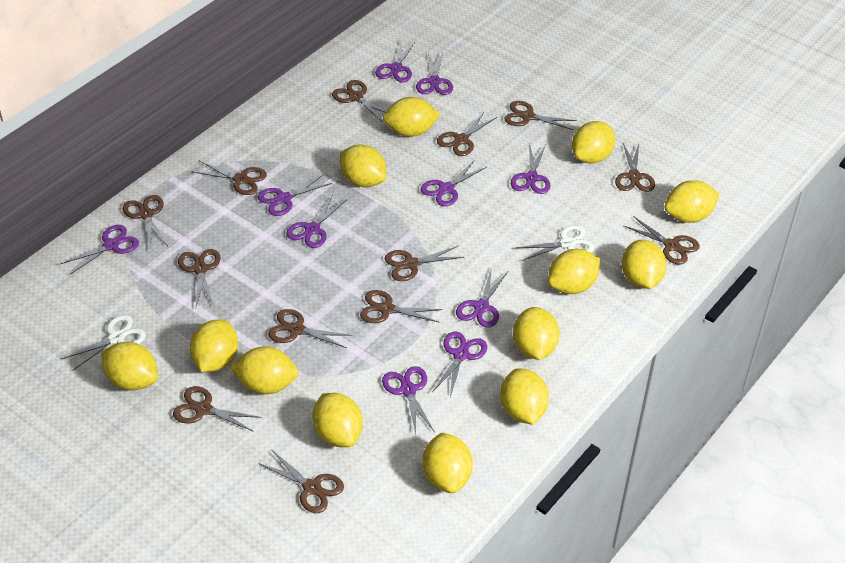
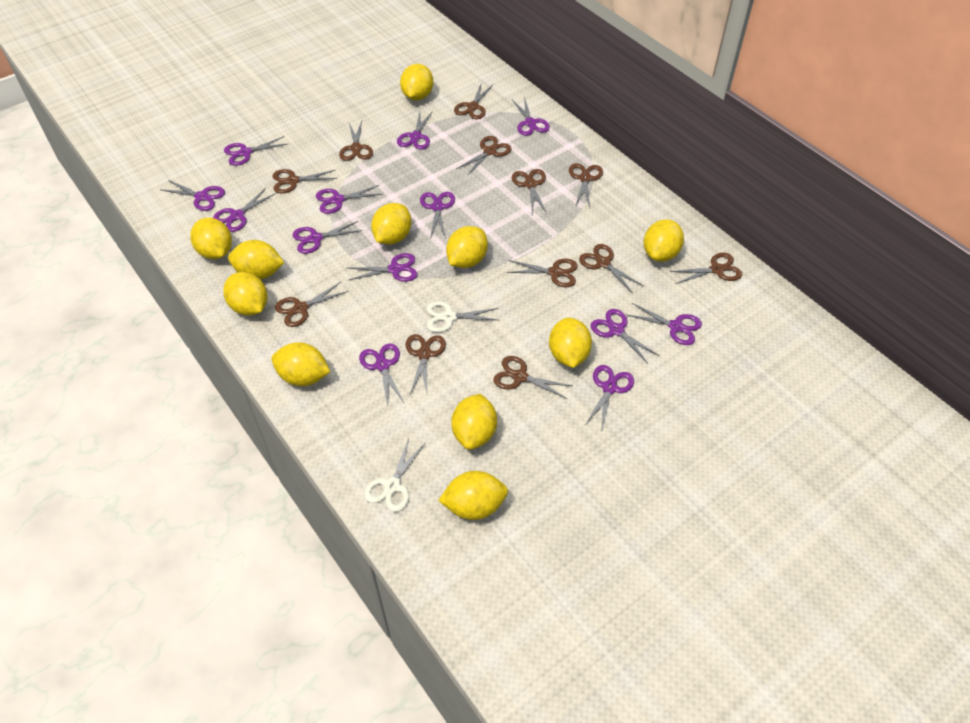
brown scissors: [123,195,168,249] [173,386,262,432] [178,249,221,306] [191,161,267,195] [259,449,344,513] [268,309,353,348] [332,80,386,121] [360,290,443,323] [385,246,464,281] [437,111,497,156] [504,101,577,130] [615,143,655,192] [623,216,700,264] = 13 -> [273,169,337,194] [275,282,348,327] [339,121,373,161] [405,334,446,394] [454,82,494,119] [456,136,512,176] [493,356,572,399] [507,259,578,287] [512,169,547,215] [569,163,603,207] [579,244,643,293] [670,253,742,284] = 12
purple scissors: [60,225,139,274] [257,174,332,216] [286,194,346,248] [375,39,416,82] [382,366,435,434] [416,52,453,95] [421,160,487,206] [432,331,487,397] [456,267,508,328] [511,146,551,194] = 10 -> [160,180,225,211] [213,188,276,232] [224,136,287,166] [293,221,362,254] [316,185,382,214] [348,253,418,282] [359,343,405,408] [397,111,433,150] [420,192,455,239] [512,97,550,136] [585,365,634,430] [591,309,660,364] [627,303,702,345] = 13
yellow lemon: [101,342,158,391] [190,319,238,372] [230,346,298,394] [312,393,363,447] [340,144,386,187] [383,97,440,137] [422,433,473,493] [500,368,549,425] [513,307,559,360] [548,249,600,294] [572,121,615,164] [622,240,667,289] [664,180,719,223] = 13 -> [190,218,232,259] [223,272,268,316] [228,240,284,279] [271,342,330,386] [371,203,412,245] [400,64,433,100] [438,471,508,520] [446,226,488,268] [451,394,497,450] [549,317,592,368] [644,219,684,262] = 11

